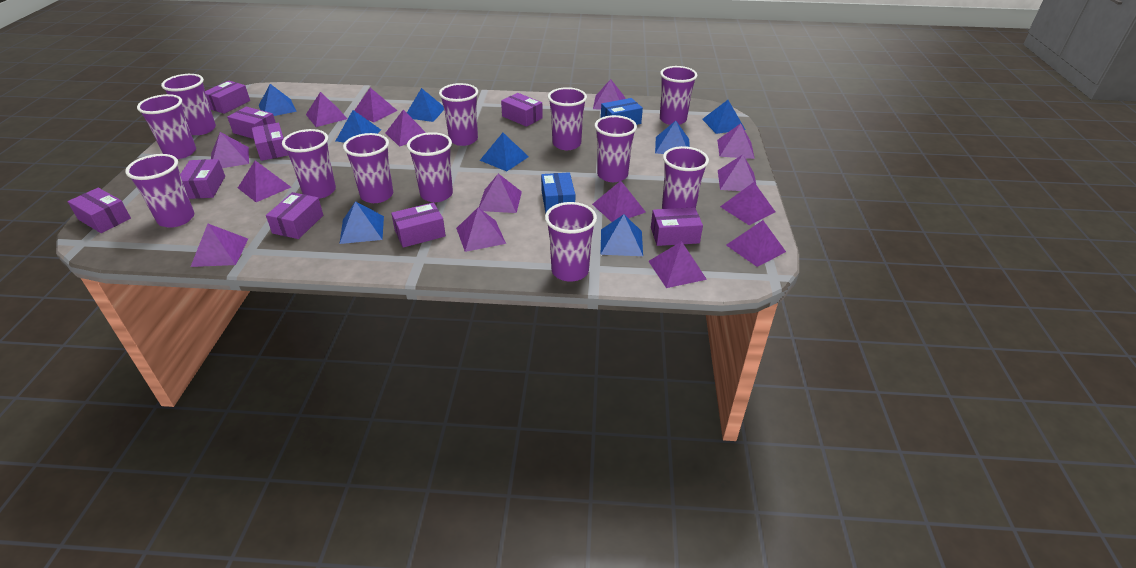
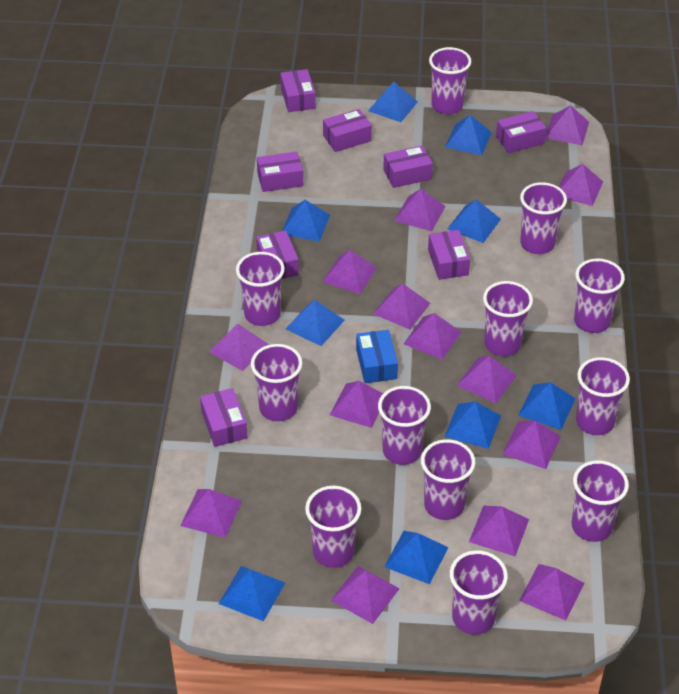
blue box: [541,172,575,213] [601,98,643,125] = 2 -> [356,330,398,383] = 1
blue pyramid: [259,84,297,116] [336,110,381,143] [339,201,384,244] [407,88,444,122] [480,133,529,171] [601,214,643,256] [655,121,690,154] [702,100,745,134] = 8 -> [219,566,285,621] [282,200,330,242] [286,300,344,346] [368,82,418,122] [384,531,448,584] [444,401,501,449] [445,115,492,155] [448,199,501,243] [518,382,576,430] = 9
purple box: [67,188,131,233] [180,159,225,199] [205,81,250,114] [227,107,276,139] [252,123,288,161] [266,192,323,239] [391,202,446,248] [501,93,543,127] [651,207,703,246] = 9 -> [200,388,248,447] [256,230,299,279] [257,152,303,192] [280,69,316,112] [323,109,372,152] [383,145,433,188] [428,230,470,280] [496,111,546,153] = 8
purple pyramid: [190,224,248,267] [211,132,249,168] [238,160,291,202] [306,92,347,127] [354,88,398,122] [386,110,426,147] [456,208,506,252] [479,174,522,213] [592,181,646,222] [593,79,625,110] [649,241,707,288] [717,124,755,159] [718,155,756,191] [720,182,775,225] [726,220,786,267] = 15 -> [180,489,242,538] [209,324,269,371] [322,250,377,294] [330,381,383,428] [331,566,400,624] [373,284,430,329] [394,189,446,231] [404,313,461,360] [457,355,517,403] [469,505,529,556] [502,421,561,469] [519,564,584,621] [545,105,589,145] [559,164,603,206] = 14

